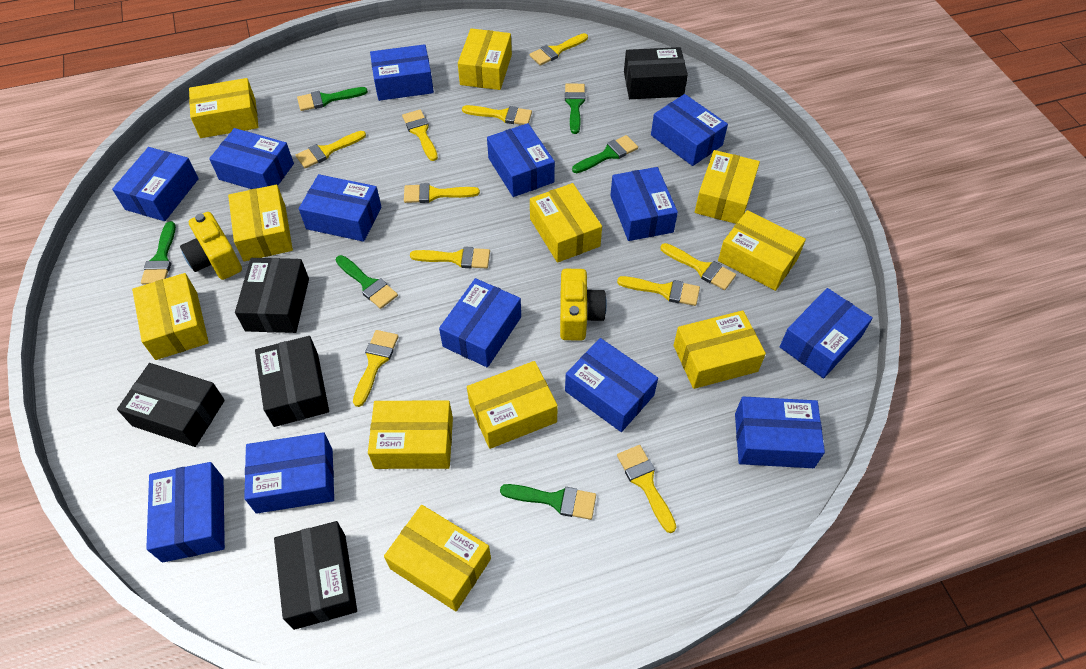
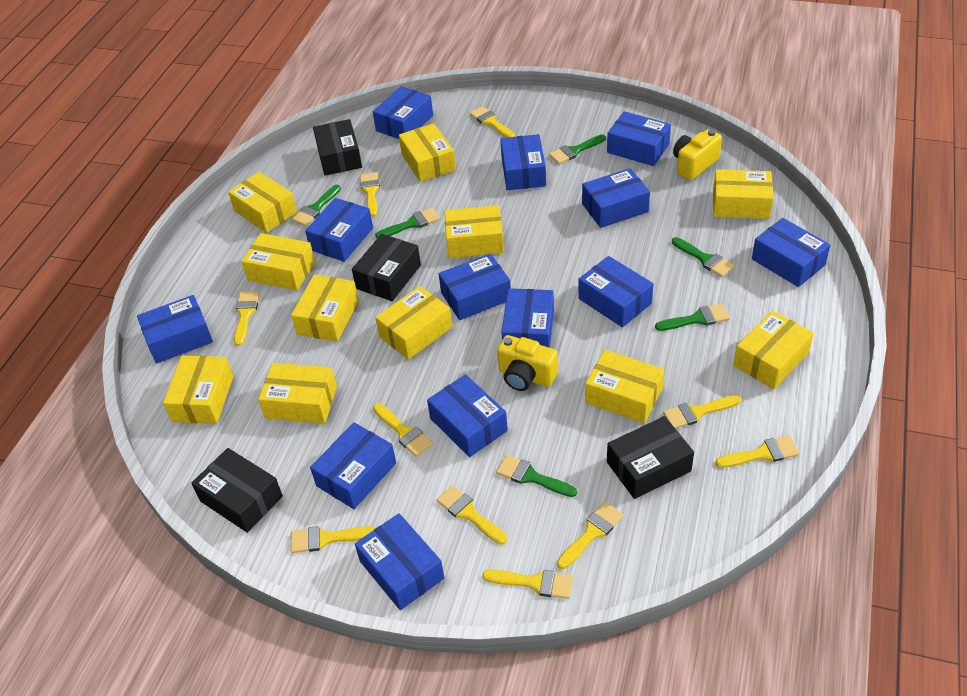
black box: [117,363,225,447] [235,258,309,333] [255,336,329,427] [274,521,357,630] [624,47,688,99] = 5 -> [191,448,283,533] [313,119,362,176] [352,234,421,301] [607,416,694,499] = 4

